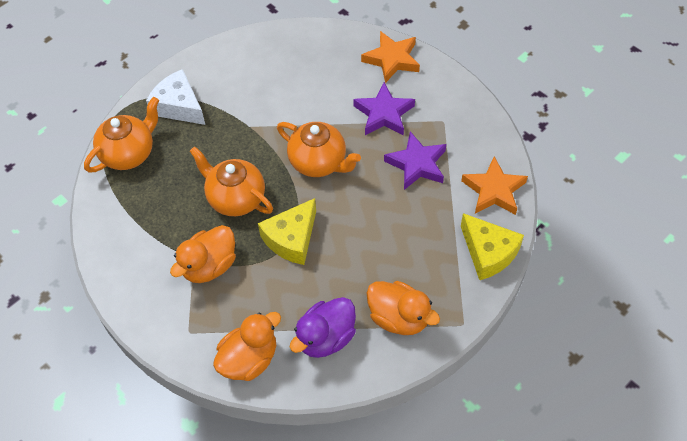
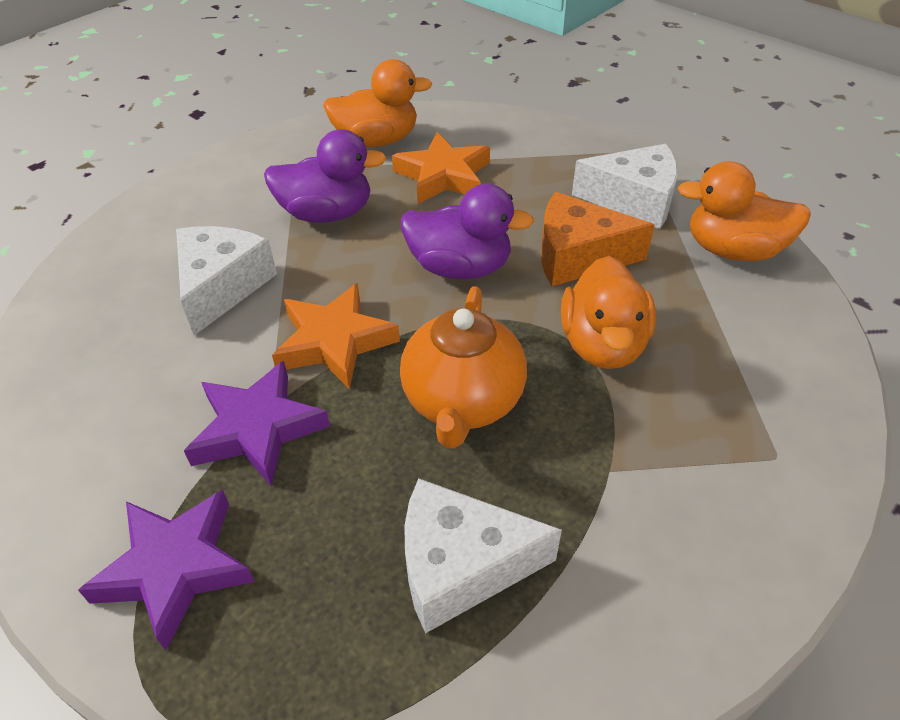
orange cheese: none = 0 -> [541,192,655,286] = 1
orange teapot: [84,97,159,172] [190,146,273,216] [277,122,361,177] = 3 -> [400,286,527,449] = 1
purple duck: [290,297,356,358] = 1 -> [264,129,387,223] [401,184,534,279] = 2
white cheese: [146,69,205,125] = 1 -> [176,226,277,336] [404,478,562,634] [572,144,678,229] = 3
yellow cheese: [258,198,316,265] [461,213,524,280] = 2 -> none = 0

